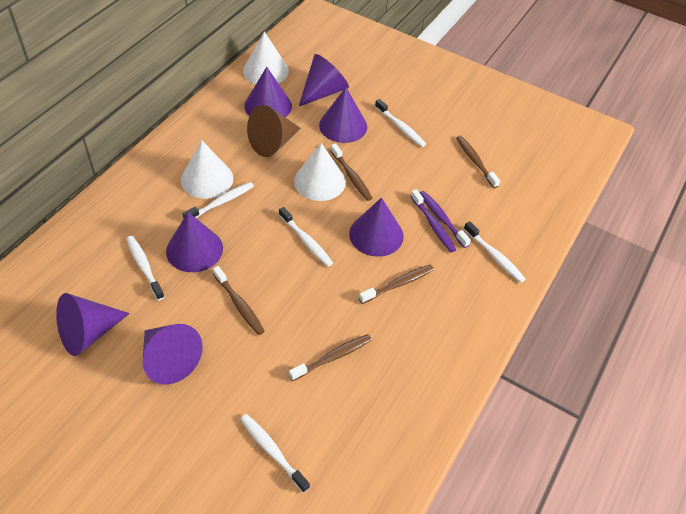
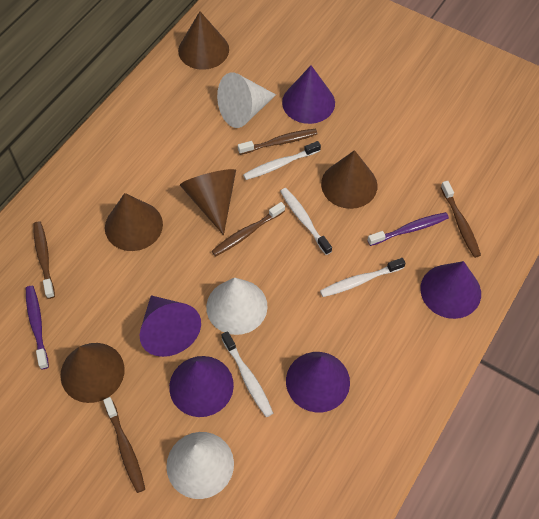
brown cone: [247,105,301,157] = 1 -> [60,343,125,403] [105,193,163,251] [178,11,229,70] [180,169,236,235] [321,150,377,209] = 5
purple cone: [56,293,130,356] [143,324,203,384] [166,212,223,272] [244,67,292,117] [299,54,349,106] [319,87,367,143] [349,197,404,257] = 7 -> [140,295,201,357] [169,356,234,417] [282,65,335,124] [286,352,350,412] [420,261,481,319] = 5
white toothbrush: [126,236,165,301] [183,182,254,218] [240,414,310,493] [279,207,333,267] [375,99,426,147] [464,221,525,283] = 6 -> [221,331,273,417] [243,141,321,180] [280,188,332,255] [320,258,406,297] = 4

